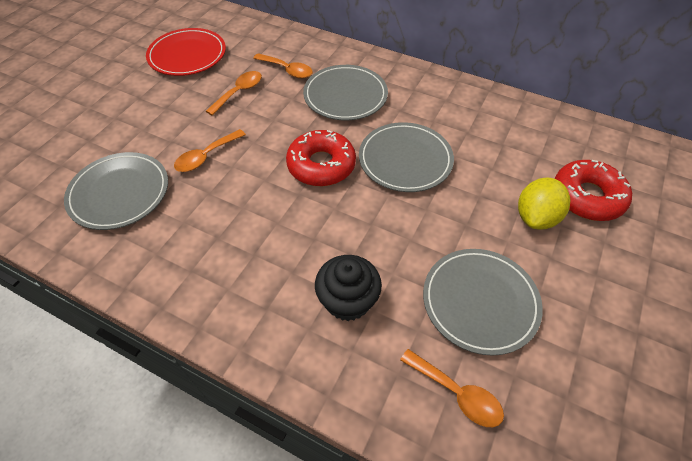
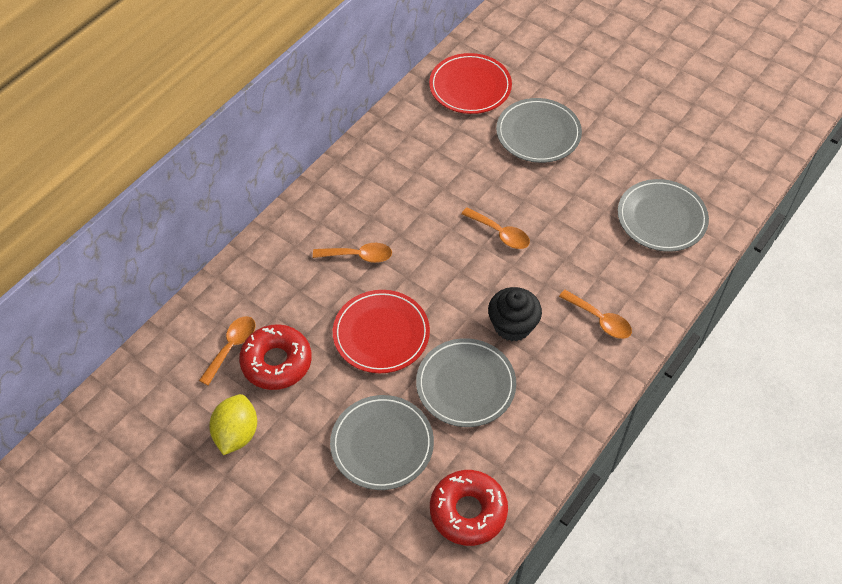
red plate: [146,28,226,76] = 1 -> [333,290,430,373] [429,53,512,114] = 2

